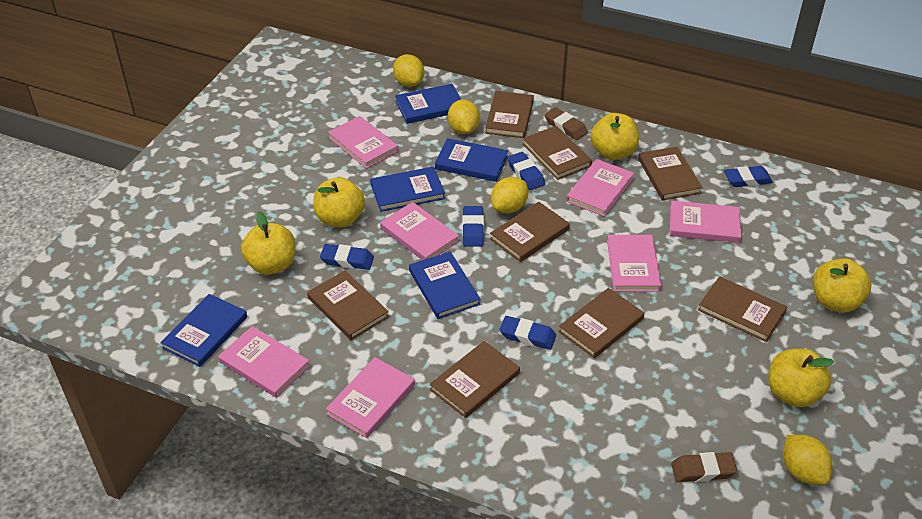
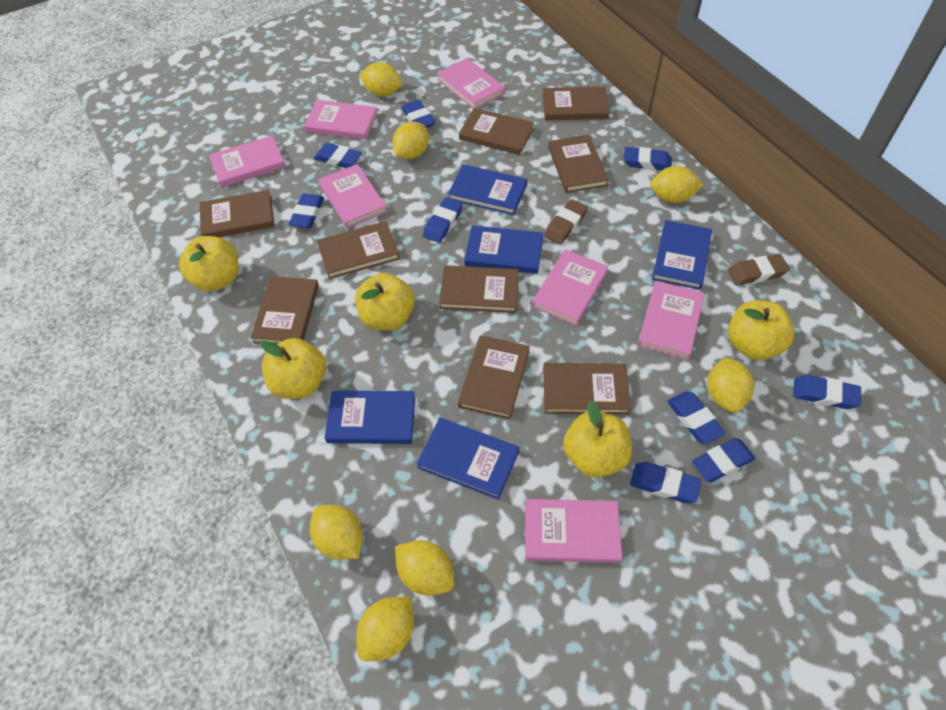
blue eraser: [320,244,374,270] [462,206,484,247] [500,316,556,350] [507,152,545,190] [724,166,773,187] = 5 -> [289,194,324,228] [314,143,362,168] [402,100,435,128] [423,197,463,243] [624,147,672,170] [630,462,701,503] [667,391,726,444] [692,438,755,482] [793,375,861,409] = 9
brown book: [307,271,389,340] [430,341,520,418] [485,91,534,138] [490,202,570,262] [522,126,592,180] [559,288,644,358] [638,147,703,201] [698,276,787,342] = 8 -> [200,190,274,237] [250,276,319,345] [317,221,400,279] [439,265,519,313] [458,335,530,420] [459,108,534,155] [543,86,610,120] [543,363,631,415] [548,135,609,193] = 9
yellow lemon: [393,54,424,87] [448,100,480,134] [491,177,528,213] [783,435,832,485] = 4 -> [310,505,363,560] [356,596,414,661] [359,62,402,96] [392,122,429,159] [395,540,454,596] [650,166,703,203] [707,357,754,413] = 7

